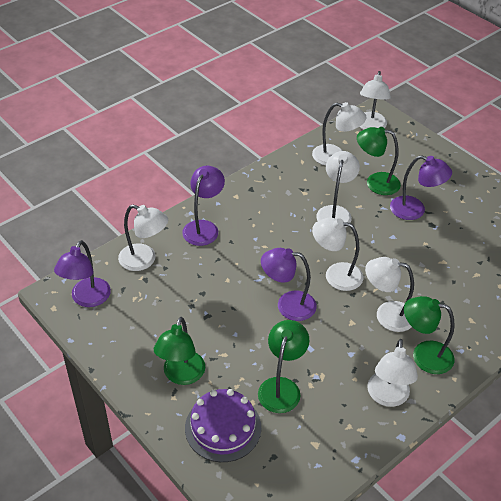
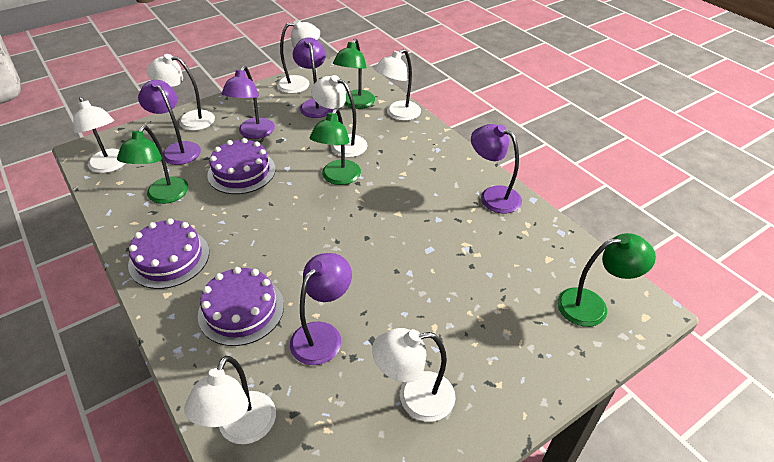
purple cake: [185,389,261,462] = 1 -> [128,218,209,289] [198,267,284,346] [207,138,276,194] = 3
purple lamp: [54,240,111,307] [182,166,225,246] [261,248,317,321] [390,155,452,220] = 4 -> [138,80,201,165] [222,66,275,139] [290,253,352,365] [293,37,333,118] [471,124,522,213] = 5

